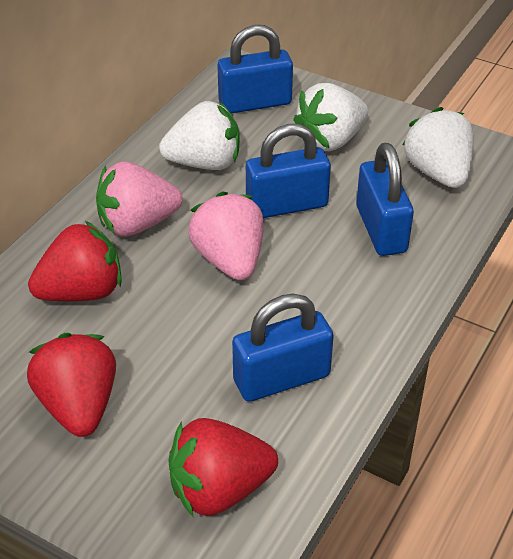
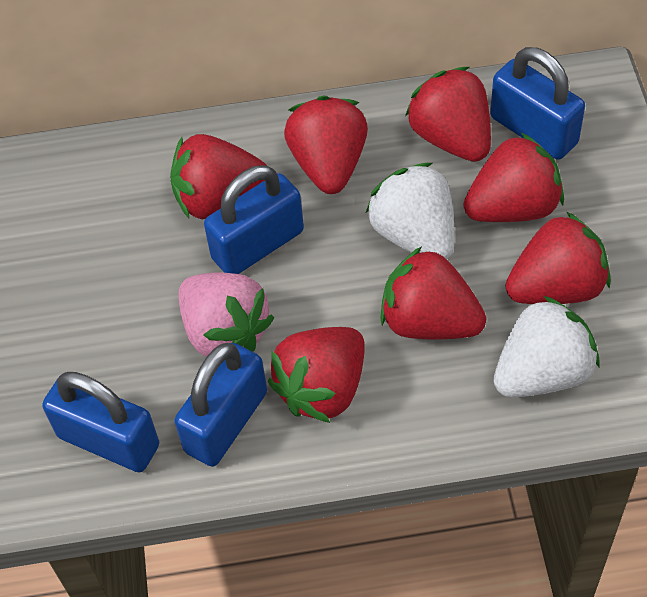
pink strawberry: [96,162,183,236] [188,192,264,280] = 2 -> [179,272,274,357] = 1
red strawberry: [27,333,116,437] [28,221,122,301] [169,418,278,516] = 3 -> [170,134,267,219] [268,327,365,423] [284,96,368,194] [380,247,486,339] [405,67,491,162] [463,133,564,222] [505,212,611,304] = 7
white strawberry: [159,101,240,170] [293,83,368,151] [403,107,474,188] = 3 -> [366,163,455,259] [494,296,600,397] = 2

